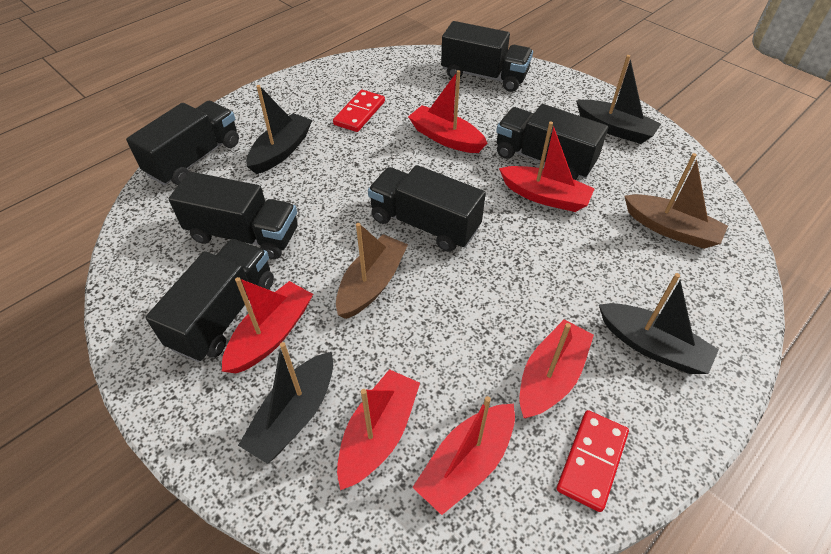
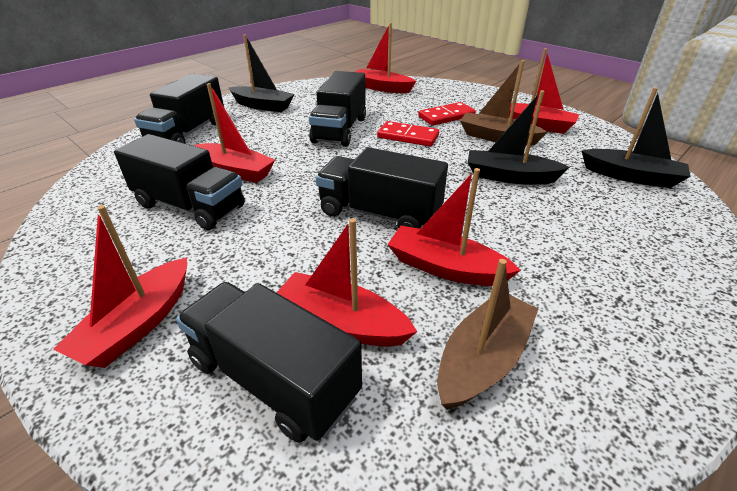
black boat: [238,342,333,464] [246,85,312,174] [576,55,661,144] [599,273,719,374] = 4 -> [228,35,294,112] [468,90,570,185] [581,87,691,188] = 3
black truck: [126,101,239,186] [145,239,274,362] [169,172,298,259] [368,165,486,252] [441,21,533,92] [496,104,608,180] = 6 -> [114,134,245,230] [134,74,224,144] [176,282,362,443] [309,71,366,147] [316,147,448,229] = 5

